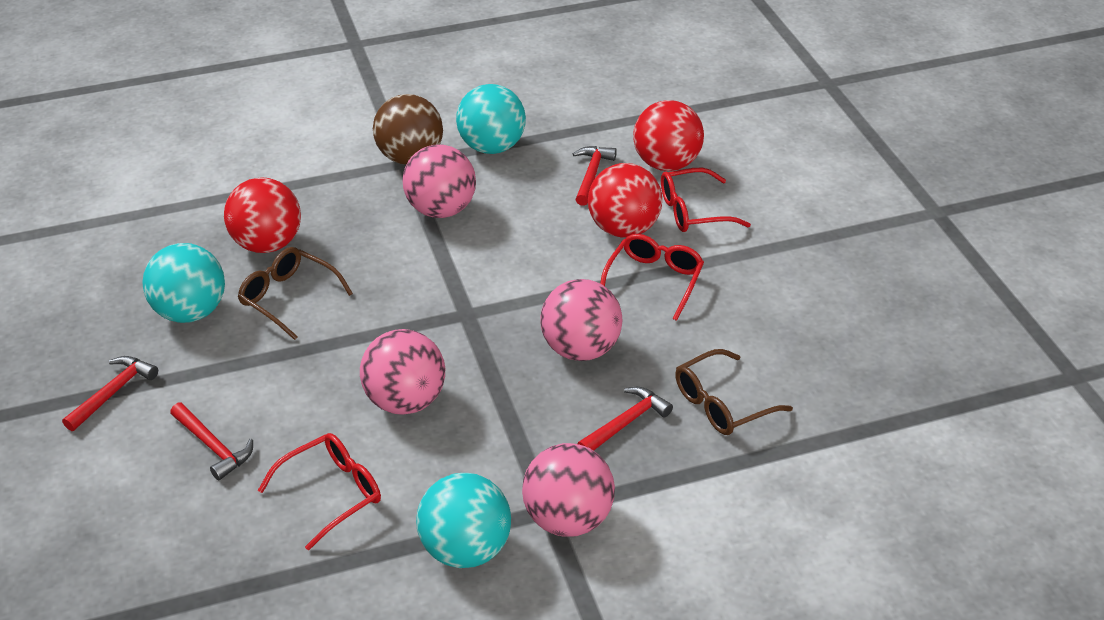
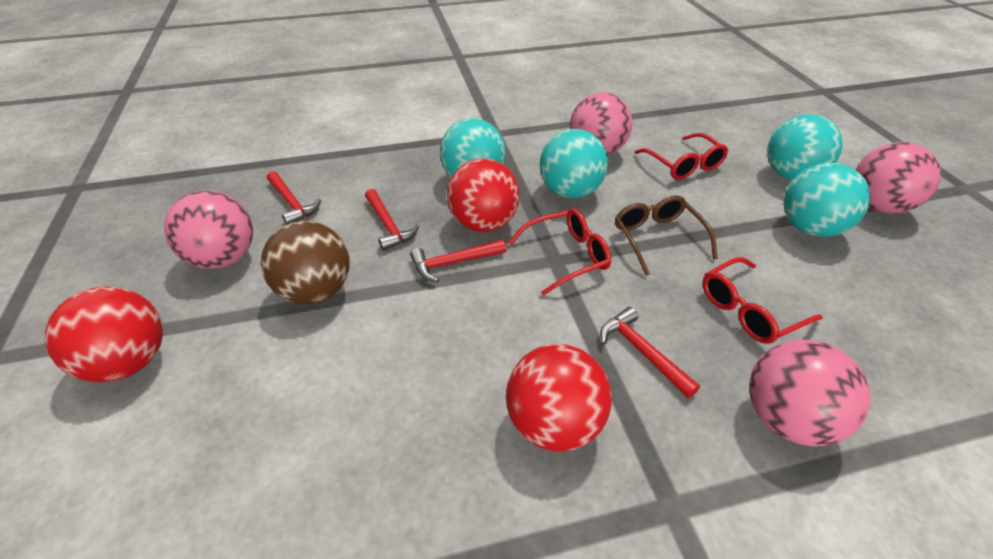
brown glasses: [238,247,353,340] [675,349,793,435] = 2 -> [615,195,718,276] = 1
turquoise ball: [142,243,225,323] [416,473,511,568] [456,84,526,154] = 3 -> [440,118,506,177] [540,129,608,198] [767,114,842,180] [784,163,870,237] = 4

